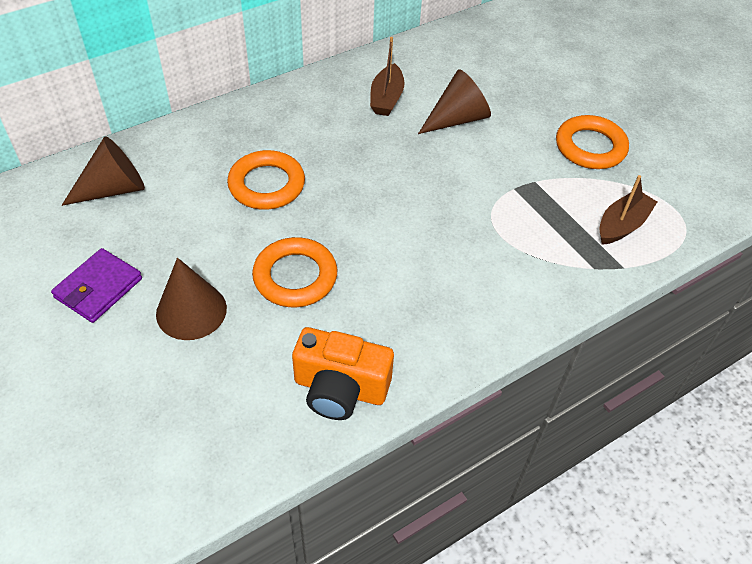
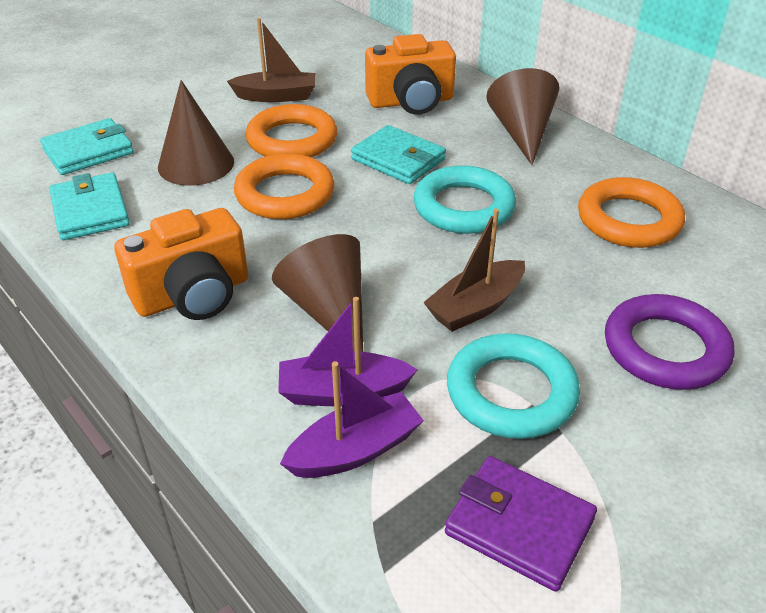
orange camera: [292,327,394,420] = 1 -> [115,208,248,320] [365,34,456,115] = 2
purple boat: none = 0 -> [278,297,418,406] [280,361,424,478] = 2
purple ring: none = 0 -> [605,294,734,390] = 1
turquoise ring: none = 0 -> [413,165,516,234] [447,333,580,439] = 2
turquoise wallet: none = 0 -> [40,118,134,175] [49,173,130,240] [351,125,446,184] = 3

